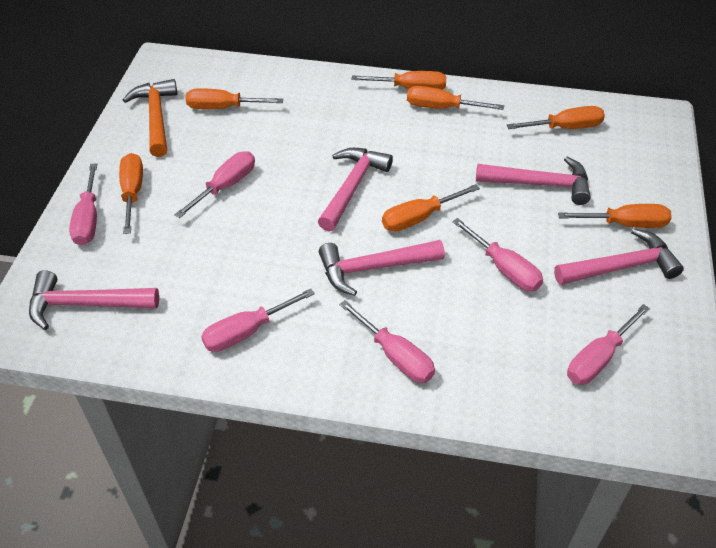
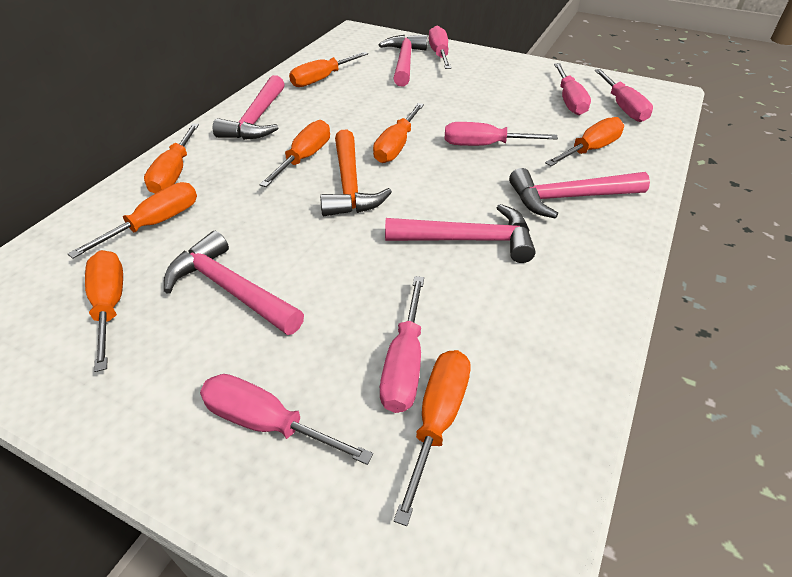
orange screwdriver: [119,153,143,234] [186,88,283,109] [352,71,446,90] [382,184,480,232] [407,86,504,110] [507,106,605,129] [558,204,671,228] = 7 -> [68,182,197,259] [85,250,123,372] [144,124,199,194] [259,120,330,187] [289,52,368,87] [373,103,424,163] [394,350,471,526] [545,117,624,166] = 8

